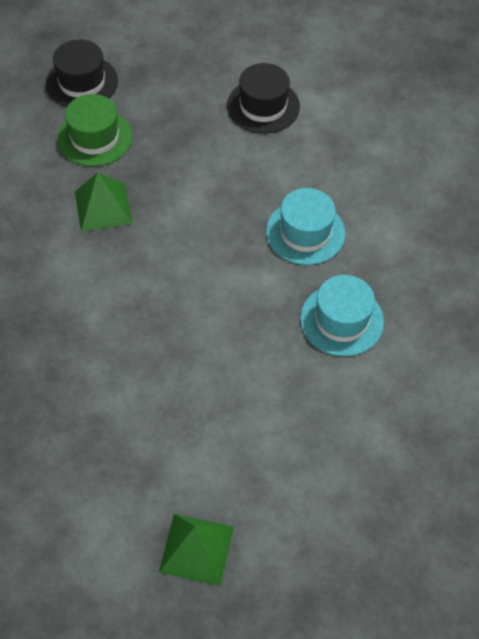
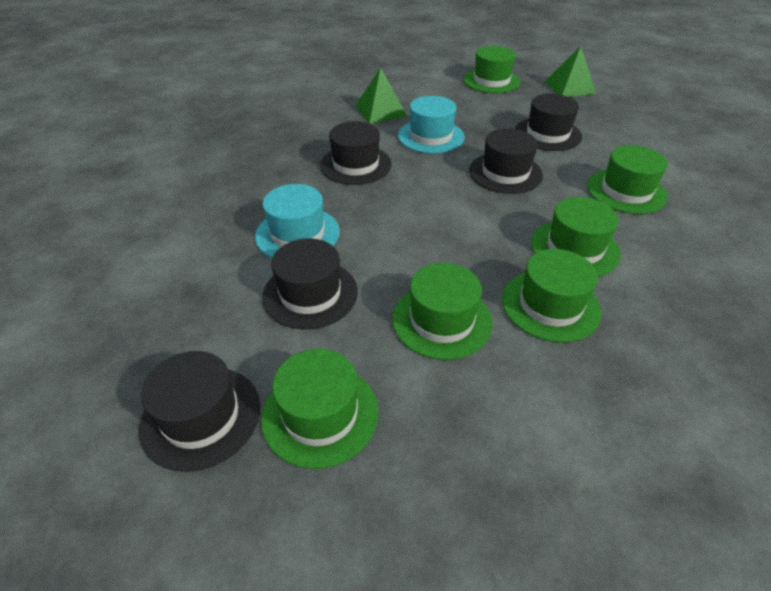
black hat: [46,39,118,107] [227,63,300,134] = 2 -> [139,351,260,472] [262,238,358,329] [320,121,392,185] [469,129,543,194] [515,94,582,151] = 5
green hat: [57,94,132,166] = 1 -> [261,349,379,469] [392,263,493,360] [464,46,521,93] [502,249,602,343] [531,197,621,277] [587,145,668,214] = 6

